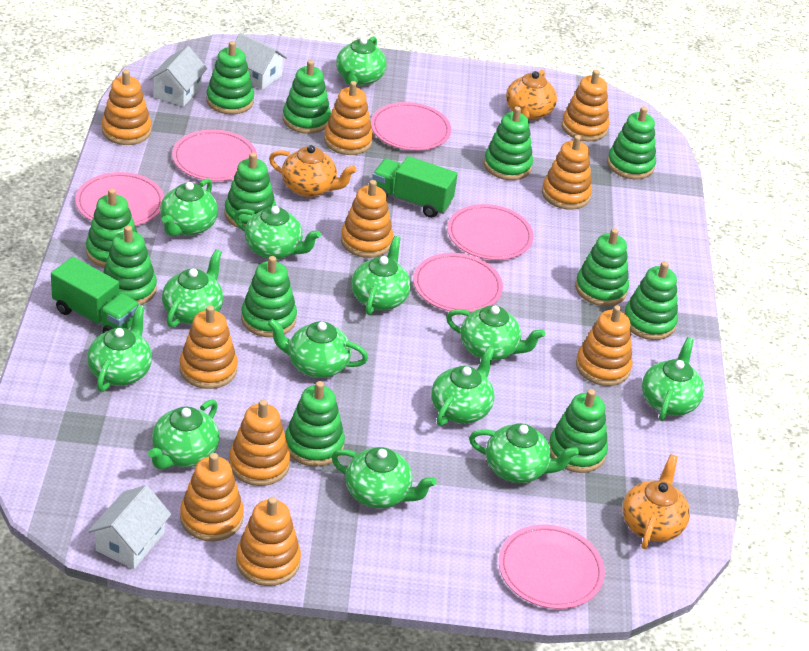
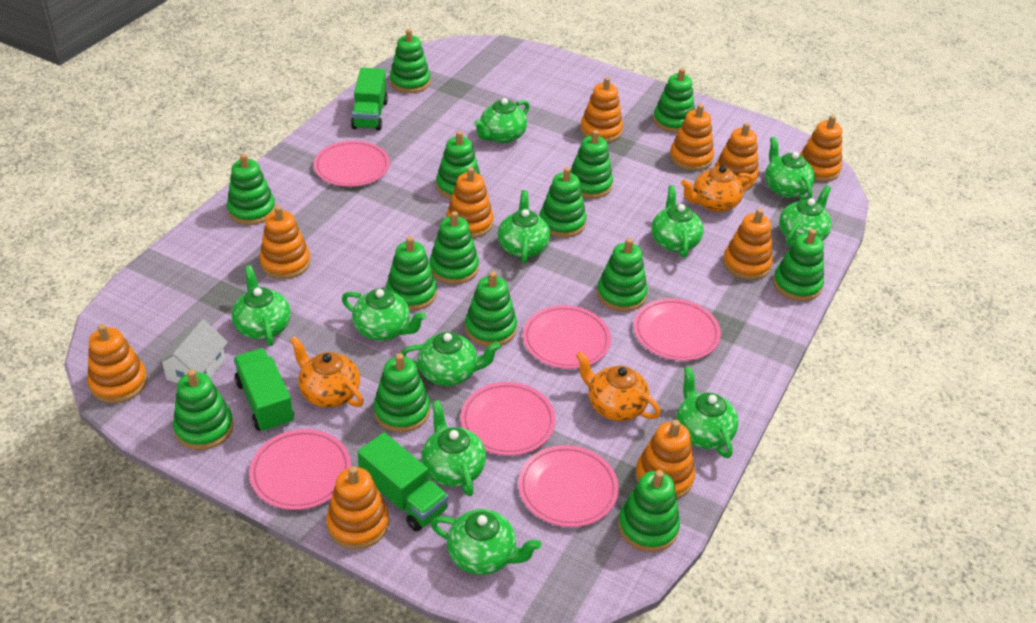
green stacking toy: [86,188,137,268] [104,226,157,305] [206,41,254,114] [224,153,276,229] [241,256,297,337] [283,60,331,134] [285,381,345,467] [484,106,533,180] [549,389,608,473] [575,228,629,306] [607,107,656,179] [624,261,678,340] = 12 -> [173,369,234,450] [227,154,276,225] [374,353,430,433] [386,236,437,311] [390,29,430,93] [430,211,479,284] [436,131,480,199] [465,271,517,347] [540,167,587,238] [571,130,613,199] [597,238,648,312] [618,470,680,552] [653,68,695,133] [773,229,824,301] = 14
green teapot: [87,305,152,392] [148,399,219,469] [160,178,218,236] [162,249,223,328] [234,206,321,259] [267,319,368,378] [331,447,436,508] [336,36,387,86] [351,236,411,315] [431,346,495,426] [446,305,545,361] [469,423,579,483] [642,337,704,421] = 13 -> [232,265,291,346] [342,289,426,341] [401,332,501,386] [421,400,486,496] [431,509,541,575] [474,98,530,143] [498,190,551,264] [651,185,704,258] [676,367,739,458] [765,137,815,200] [779,185,832,246] = 11
green truck: [51,257,140,333] [372,156,458,218] = 2 -> [234,348,294,432] [351,68,388,131] [358,432,448,532] = 3
white house: [88,485,171,569] [149,46,207,107] [235,33,287,90] = 3 -> [156,319,228,383] = 1

